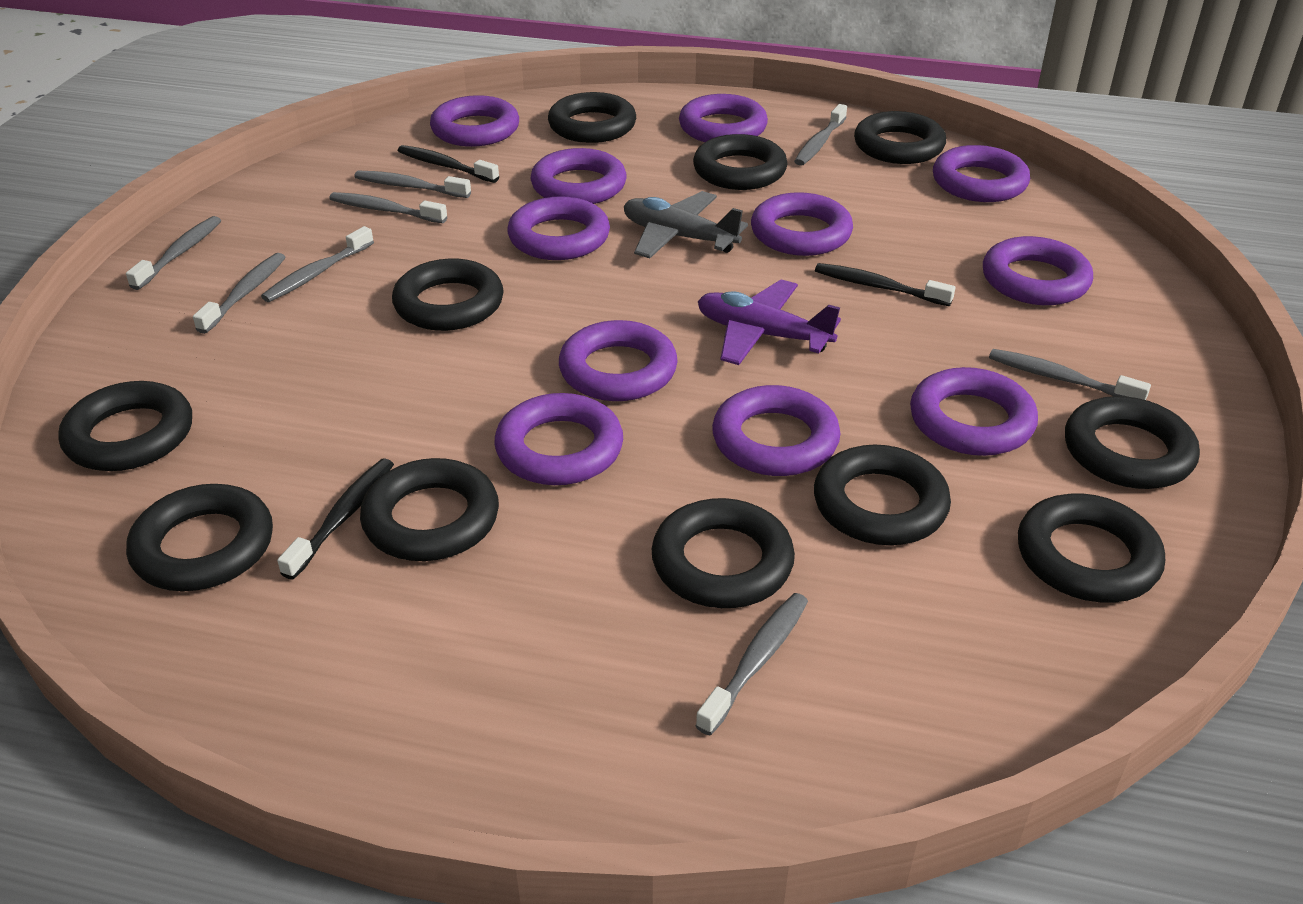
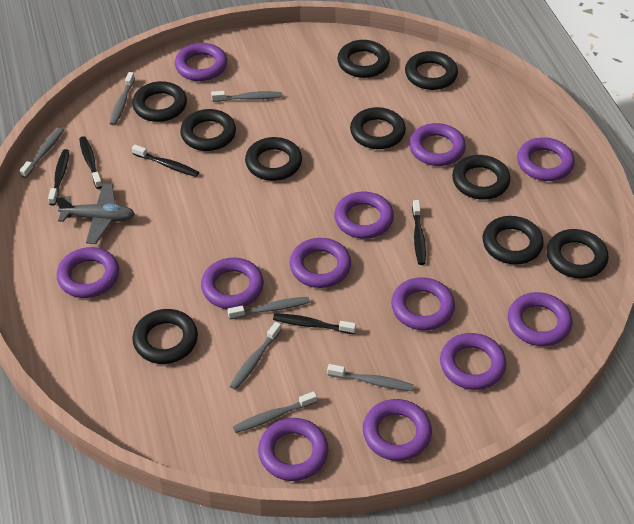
black ring: [58,381,192,471] [126,484,273,591] [360,458,499,561] [392,259,504,331] [548,92,636,143] [652,498,795,608] [693,134,788,190] [814,445,951,545] [854,111,946,164] [1018,494,1165,603] [1065,396,1200,489] = 11 -> [132,81,187,122] [133,309,198,364] [180,109,236,151] [245,137,302,181] [337,40,390,78] [350,107,406,149] [405,51,458,90] [452,155,510,200] [483,216,544,265] [547,229,609,279] = 10
black toothbrush: [277,458,394,580] [398,145,499,183] [815,263,955,306] = 3 -> [48,149,69,205] [79,136,102,189] [132,145,199,177] [273,313,356,334] [412,200,426,265] = 5
grey toothbrush: [126,216,221,290] [193,253,285,334] [261,226,374,302] [329,192,447,223] [354,171,471,198] [695,593,808,735] [794,104,847,166] [989,349,1151,400] = 8 -> [20,127,64,178] [110,72,135,125] [211,91,282,102] [227,297,310,319] [230,322,282,390] [233,391,317,433] [327,364,414,391] = 7
purple plane: [698,279,841,365] = 1 -> none = 0
purple ring: [430,95,519,147] [494,393,623,485] [507,196,610,260] [531,148,626,204] [559,320,678,401] [679,94,768,142] [712,385,841,476] [751,192,853,256] [910,367,1038,456] [933,145,1030,202] [983,236,1093,305] = 11 -> [57,247,119,298] [175,43,227,81] [201,258,264,309] [258,418,328,481] [290,238,351,288] [334,192,394,239] [363,399,432,461] [391,277,455,330] [409,123,466,166] [440,333,507,390] [508,292,572,346] [517,137,575,181] = 12

